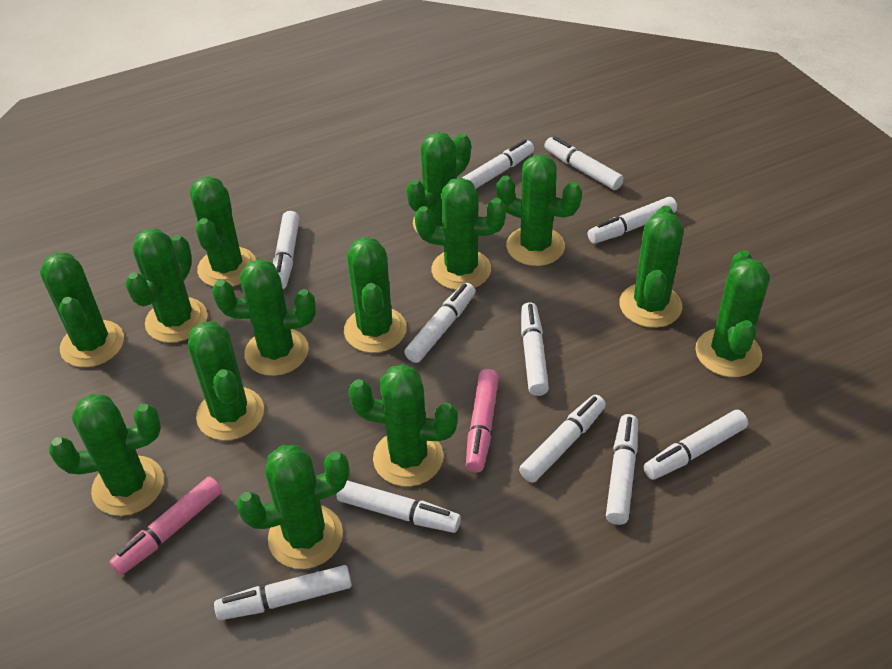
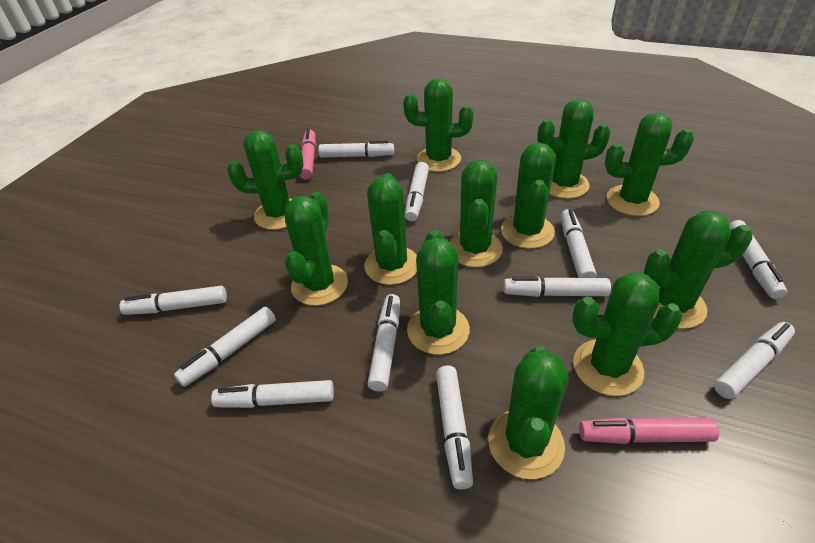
green cactus: [40,253,124,367] [49,394,164,516] [125,229,208,343] [188,321,264,440] [190,176,256,287] [212,259,316,376] [236,445,349,569] [344,237,407,353] [348,364,458,486] [406,132,471,233] [415,178,506,290] [496,155,582,266] [619,206,684,328] [695,250,770,377] = 14 -> [227,130,304,230] [285,192,348,306] [364,173,417,285] [403,78,473,172] [407,230,470,355] [450,160,503,267] [488,346,569,479] [501,143,556,249] [537,99,611,199] [572,272,682,396] [605,113,694,216] [644,211,752,329] = 12

